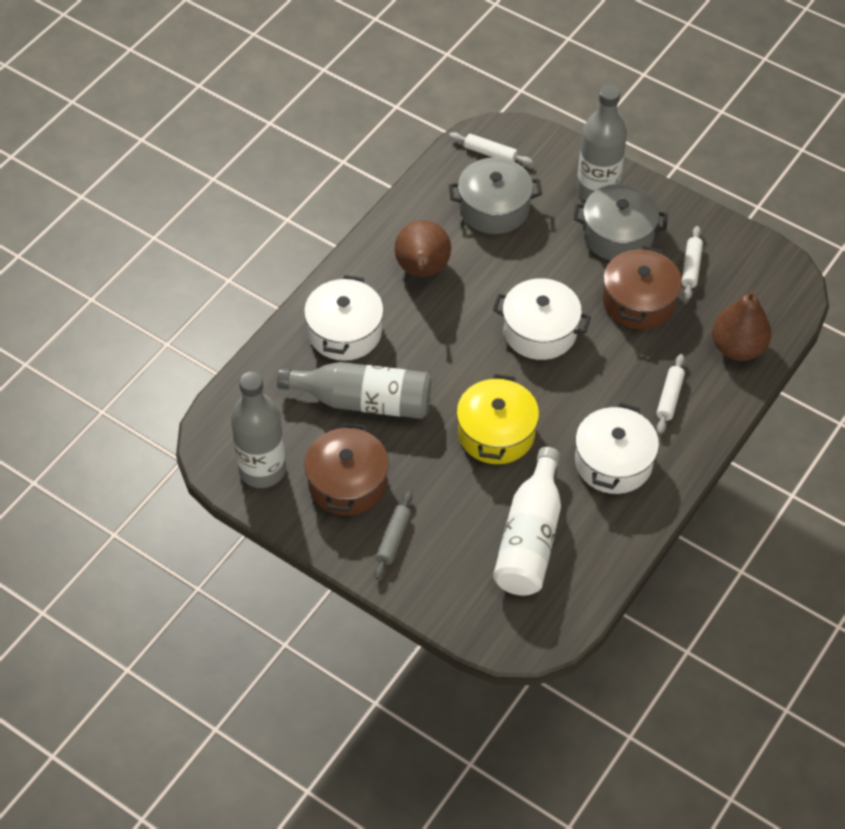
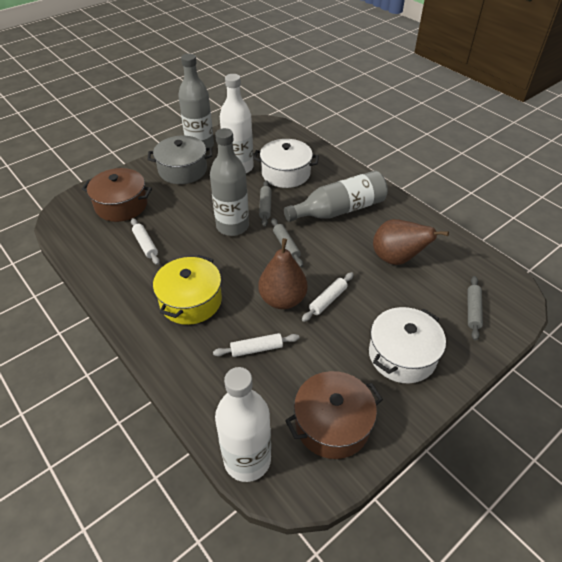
grey pot: [449,158,542,234] [574,184,668,261] = 2 -> [147,136,212,184] = 1
grey rolling pin: [374,491,412,580] = 1 -> [259,180,272,226] [271,218,303,267] [468,276,483,341] = 3
white bottle: [493,447,561,596] = 1 -> [215,367,271,482] [220,74,254,173] = 2
white pot: [304,275,384,361] [493,278,591,360] [575,403,659,494] = 3 -> [253,139,319,188] [369,307,446,383] = 2

